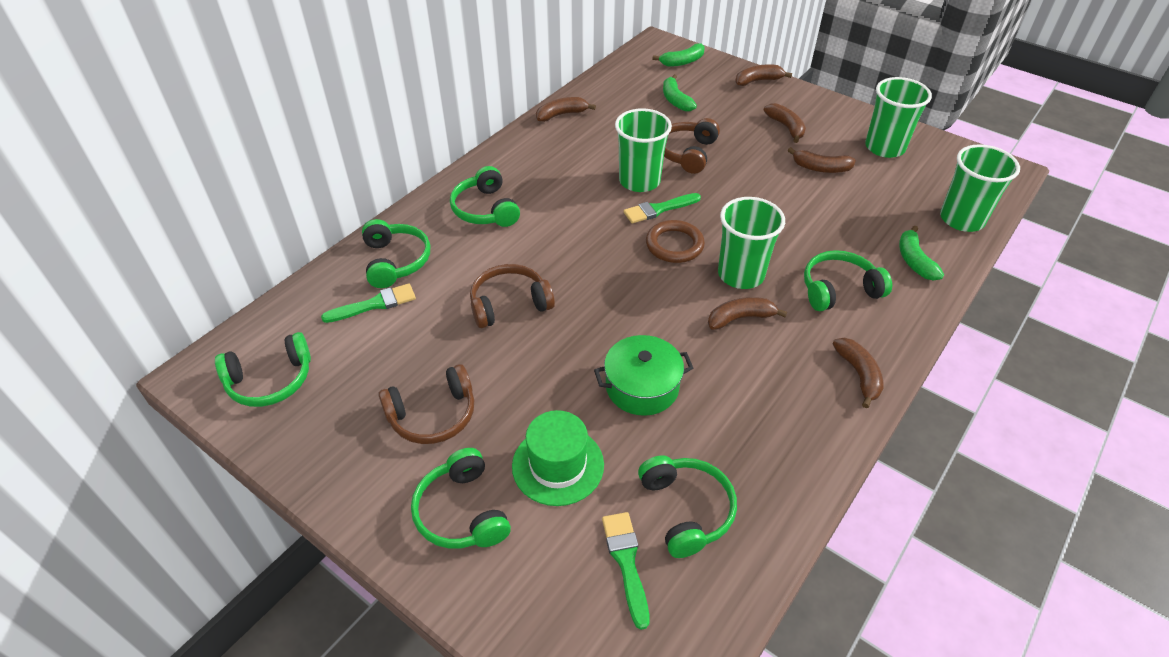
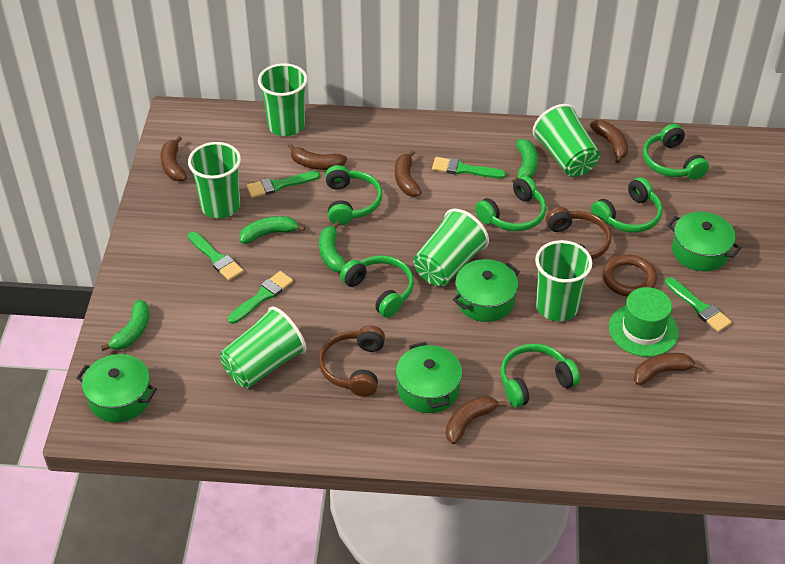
brown headphones: [378,364,474,444] [470,264,555,328] [664,118,720,174] = 3 -> [319,326,385,397] [546,207,611,260] = 2
green banana: [653,43,705,67] [663,75,697,111] [899,226,944,281] = 3 -> [101,299,149,351] [239,216,305,244] [319,221,346,273] [512,139,538,183] = 4
green brush: [321,283,416,323] [602,512,650,630] [624,193,701,223] = 3 -> [188,232,244,281] [228,271,293,324] [246,171,320,198] [432,157,506,179] [665,277,732,332] = 5
green cup: [615,108,672,192] [718,197,785,289] [865,77,932,158] [940,144,1020,232] = 4 -> [188,142,241,219] [220,306,306,388] [258,63,308,136] [413,209,489,286] [533,104,600,177] [535,240,592,321] = 6
green pot: [594,335,693,416] = 1 -> [76,354,157,423] [396,342,462,413] [453,259,520,322] [667,212,741,272] = 4

